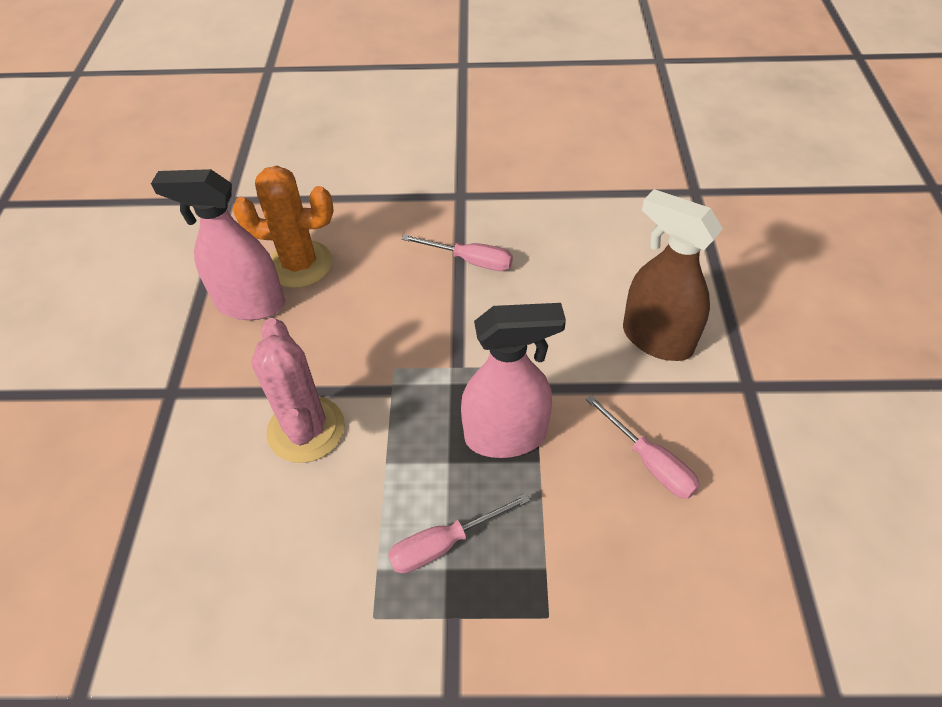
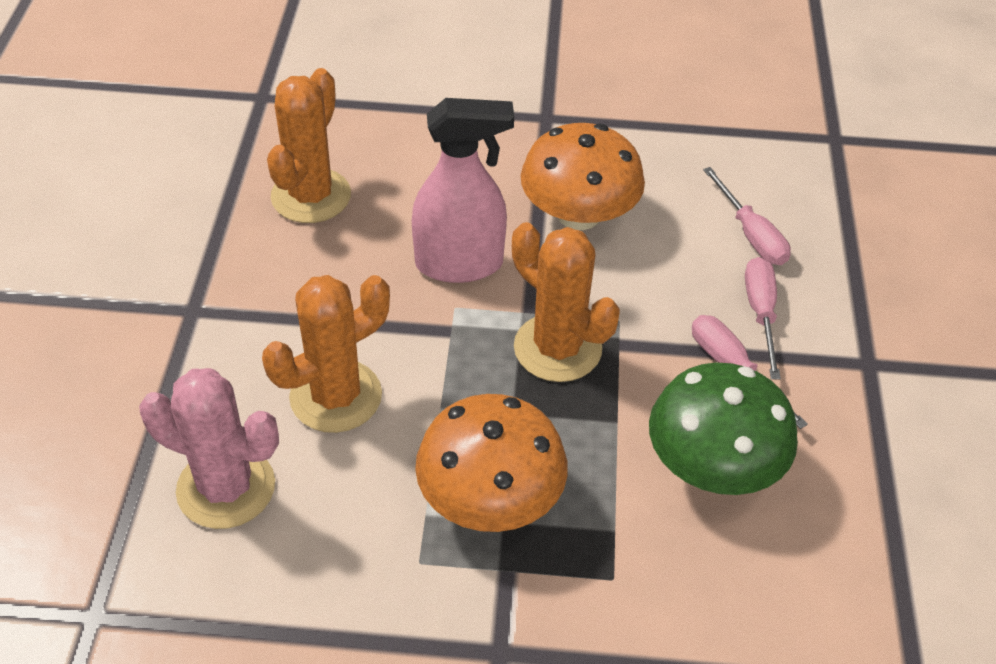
brown spray bottle: [623,189,723,361] = 1 -> none = 0
green mushroom: none = 0 -> [649,363,798,495] = 1
orange cactus: [233,166,334,288] = 1 -> [262,275,390,433] [267,68,351,223] [512,222,620,382] = 3
orange mushroom: none = 0 -> [415,394,568,532] [521,123,645,230] = 2
pink spray bottle: [151,169,285,320] [461,303,566,458] = 2 -> [412,98,514,283] = 1

